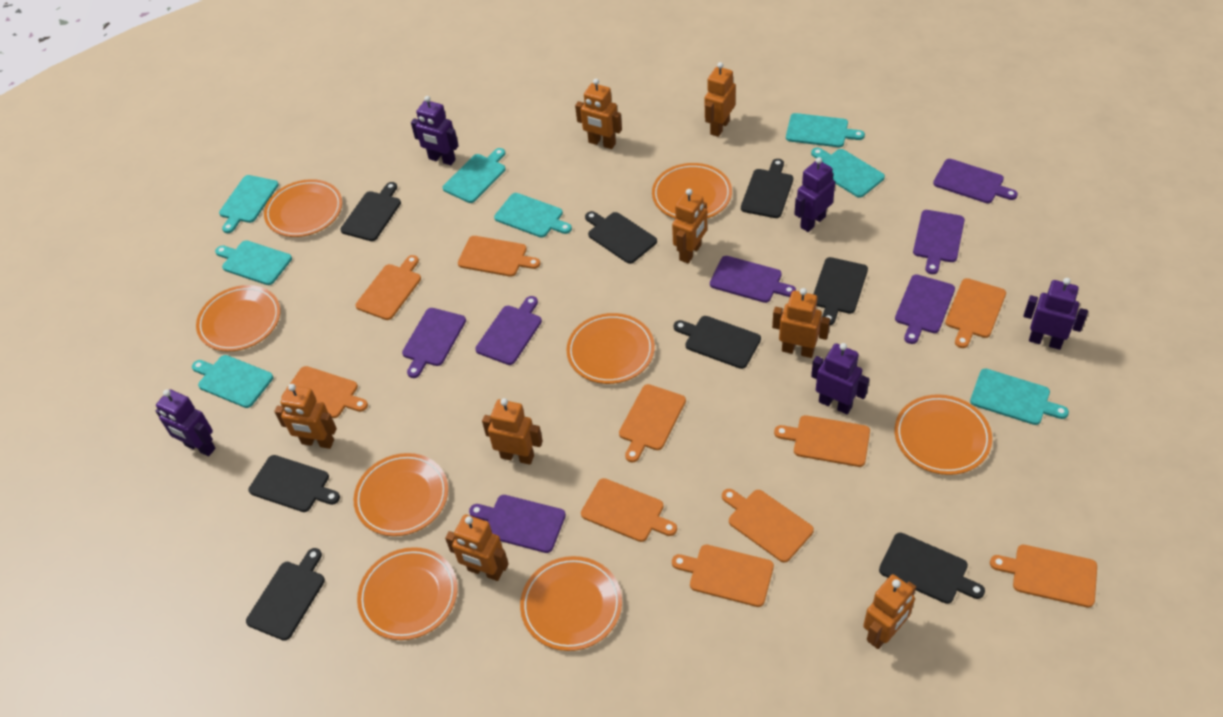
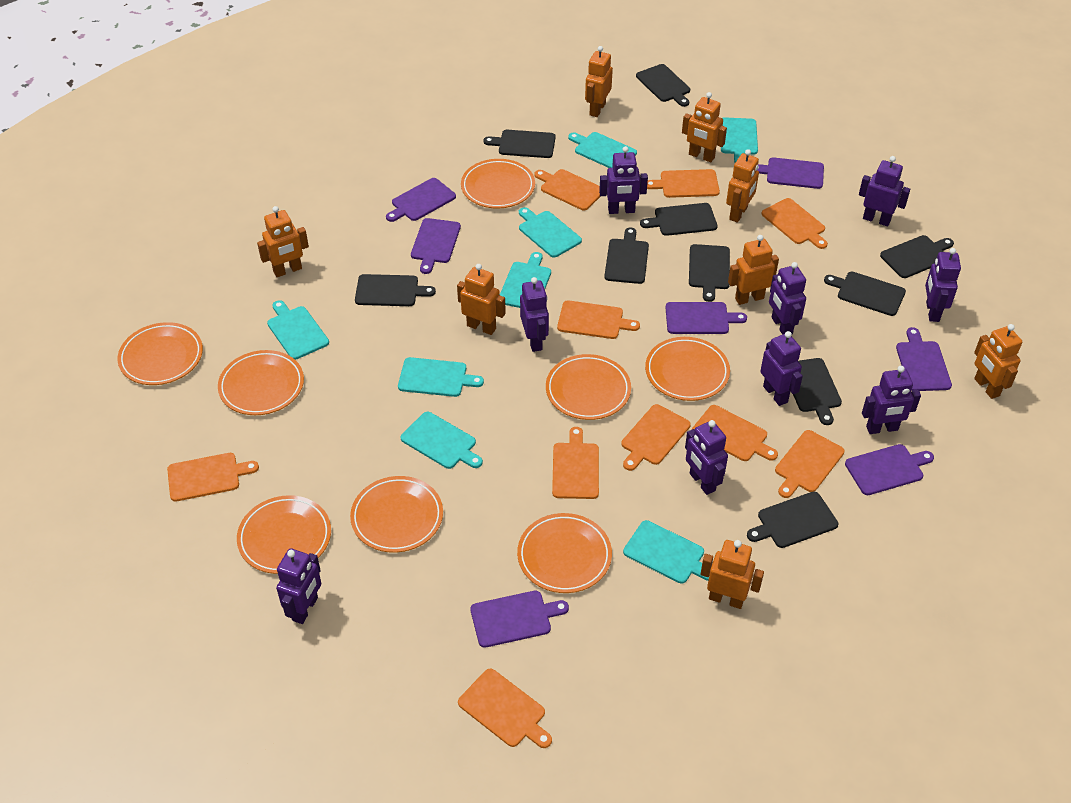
black cutting board: [246,548,325,641] [249,455,340,512] [340,182,401,241] [585,211,657,264] [673,316,761,369] [741,159,793,218] [814,257,868,326] [879,533,985,604] = 8 -> [355,274,436,306] [483,130,556,158] [604,227,649,284] [636,64,690,107] [640,203,717,236] [689,244,730,302] [747,492,838,548] [793,358,842,425] [824,272,906,316] [880,235,954,278] = 10
purple robot: [156,389,216,456] [411,96,459,165] [794,157,835,232] [811,343,869,414] [1023,278,1088,350] = 5 -> [276,548,321,624] [520,277,549,352] [599,146,648,214] [685,420,728,495] [760,331,803,406] [769,262,806,335] [859,156,910,226] [862,366,921,434] [925,248,961,322] = 9

